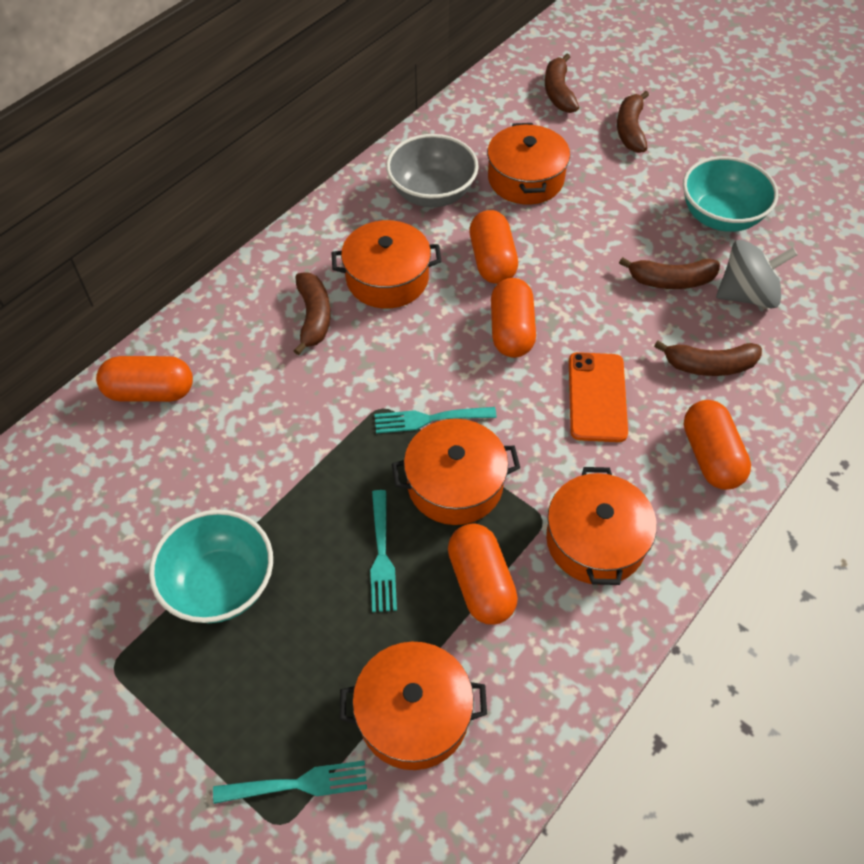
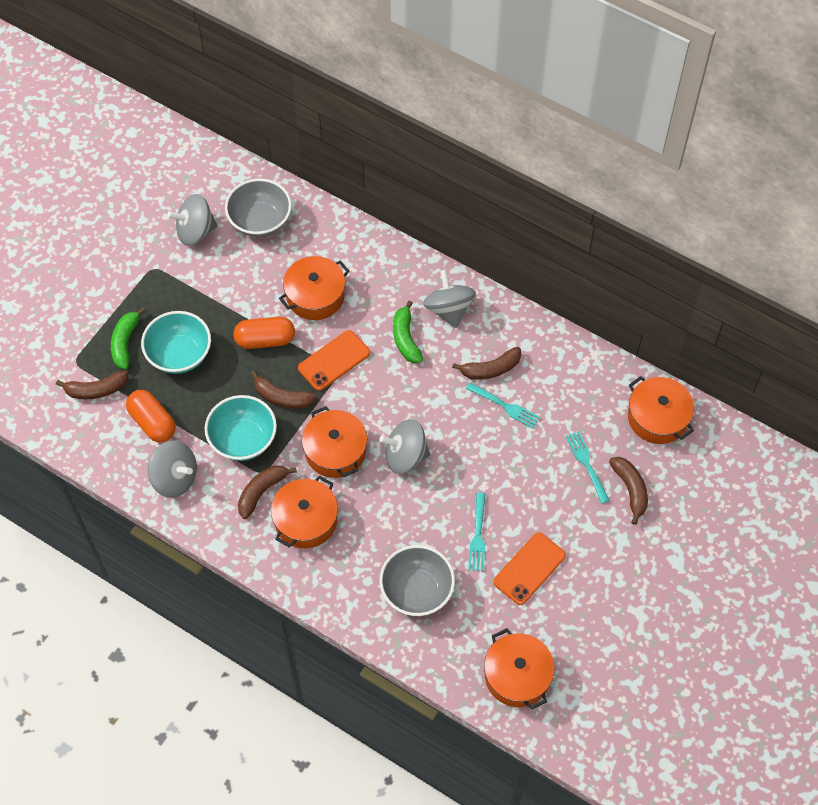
green banana: none = 0 -> [111,308,145,370] [393,300,423,363] = 2
grey bowl: [386,134,479,207] = 1 -> [225,179,292,237] [379,545,455,616] = 2
grey spinning top: [716,240,798,308] = 1 -> [148,440,197,498] [167,194,218,246] [379,419,430,474] [423,270,476,328] = 4
orange capsule: [96,356,193,402] [448,524,518,624] [470,210,518,284] [491,278,536,358] [684,400,751,490] = 5 -> [126,390,176,442] [234,317,295,349] = 2
orange phone: [569,352,628,442] = 1 -> [298,330,370,391] [493,532,566,605] = 2

